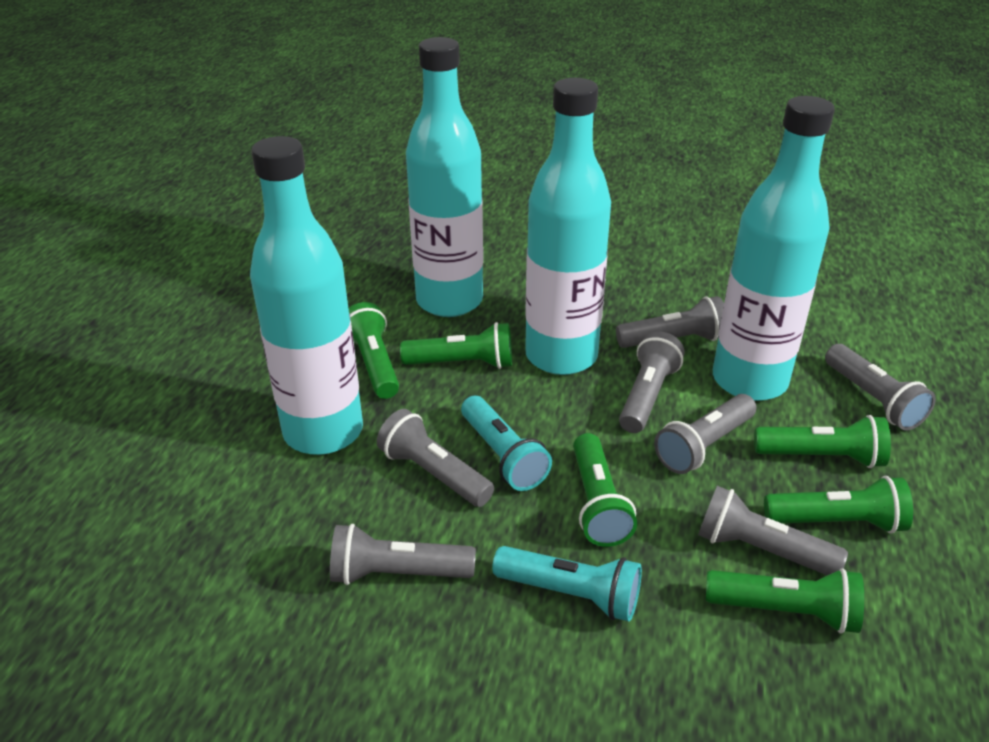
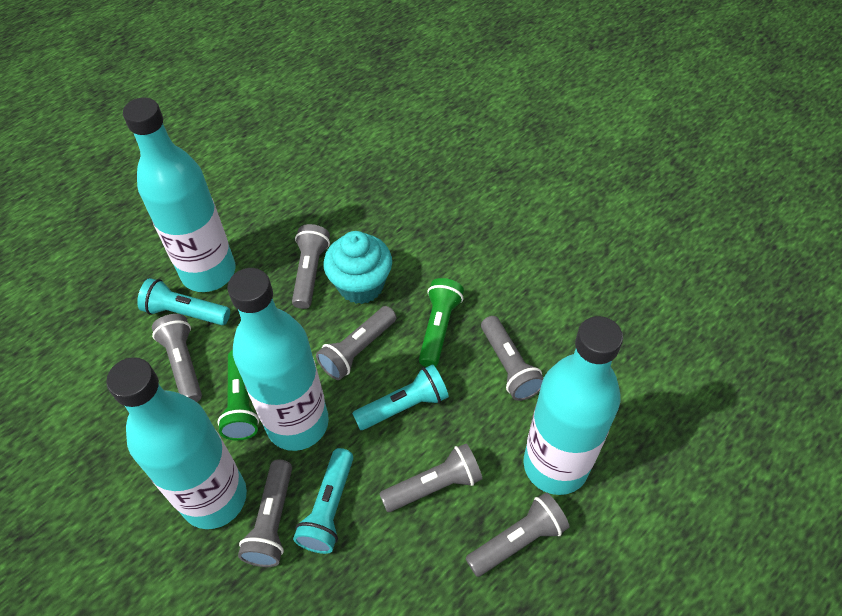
green flashlight: [349,302,399,399] [400,322,512,369] [573,433,637,547] [706,568,864,634] [754,415,891,468] [764,476,913,534] = 6 -> [217,350,259,440] [419,278,464,367] = 2
turquoise cupcake: none = 0 -> [324,231,392,304] = 1
turquoise flashlight: [461,396,552,491] [492,546,642,622] = 2 -> [137,278,230,325] [293,448,353,554] [352,364,449,430] = 3

